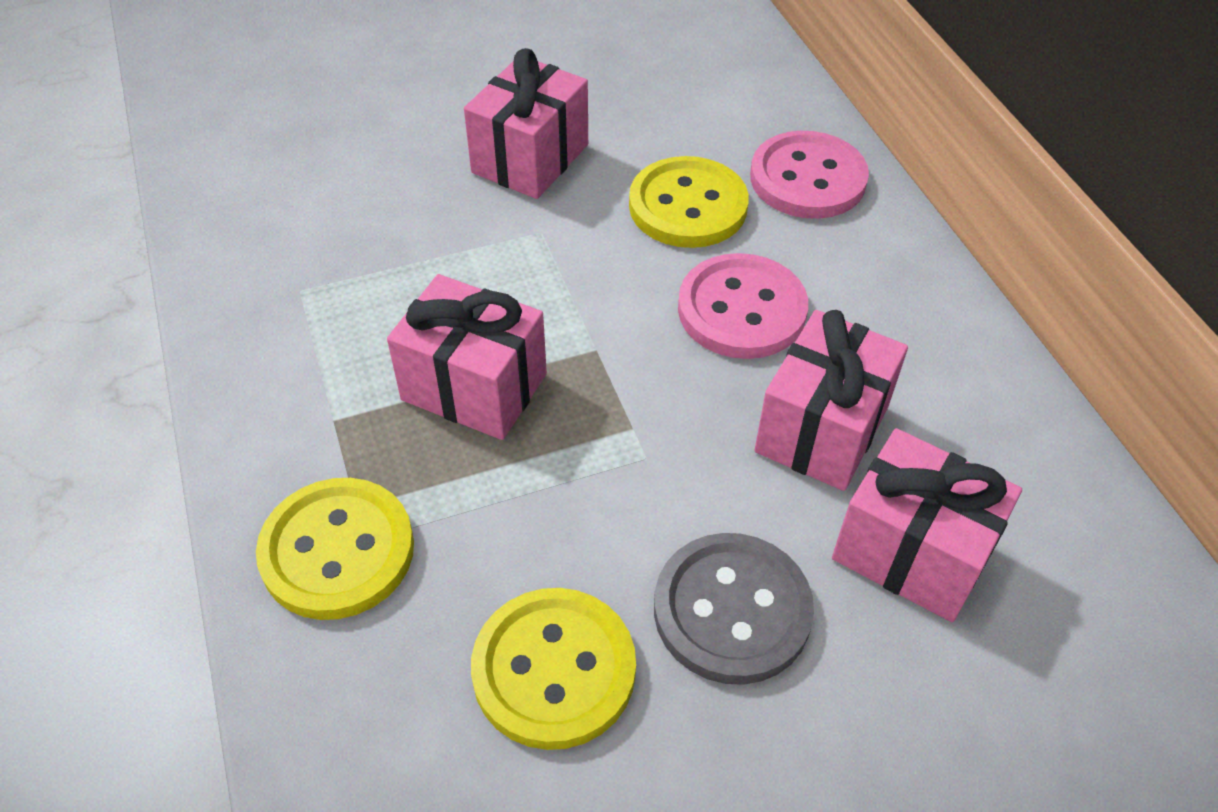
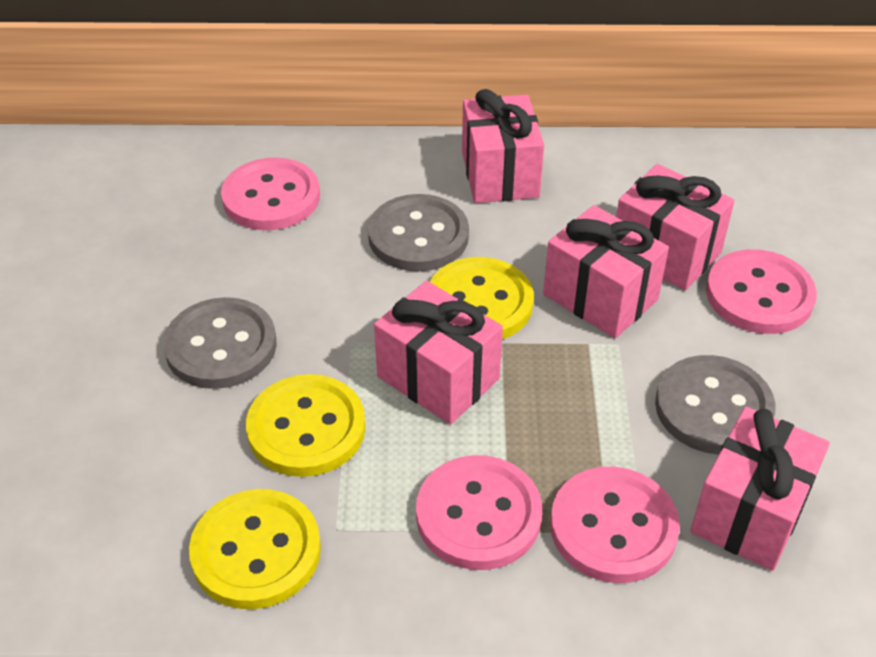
grey button: [654,533,814,685] = 1 -> [163,297,277,389] [368,194,469,271] [655,355,776,454] = 3
pink button: [678,253,808,359] [750,131,869,219] = 2 -> [221,158,320,230] [416,455,542,570] [550,467,680,583] [706,249,817,334] = 4
pink gift: [387,274,547,440] [464,48,588,199] [754,310,908,491] [832,428,1022,622] = 4 -> [374,281,503,424] [462,89,544,203] [543,205,669,338] [616,164,735,290] [690,407,830,571] = 5

